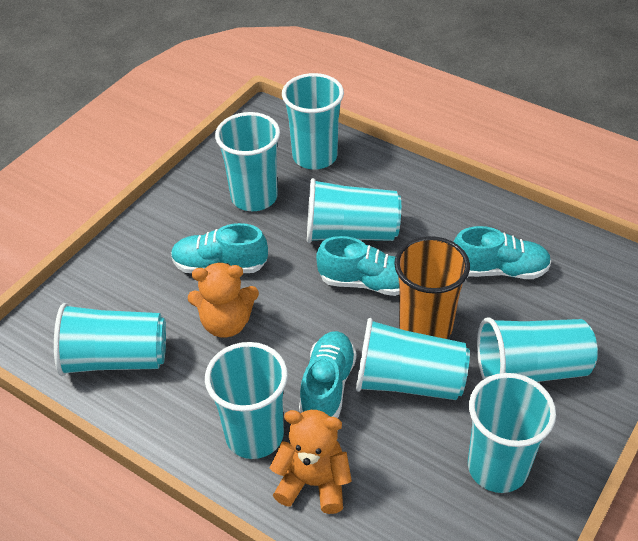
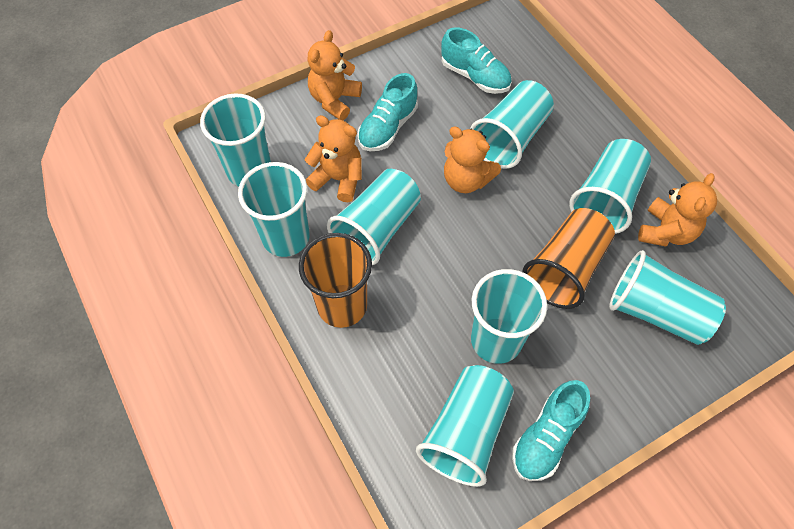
orange cup: [394,236,470,339] = 1 -> [299,233,372,328] [522,208,615,309] = 2
orange teddy bear: [188,262,259,338] [270,410,352,514] = 2 -> [304,115,362,202] [308,30,362,120] [444,126,501,193] [638,173,717,247] = 4
turquoise shoe: [171,223,268,273] [299,331,356,418] [316,236,399,296] [453,226,551,279] = 4 -> [357,73,418,151] [441,27,512,94] [512,380,590,481] = 3

